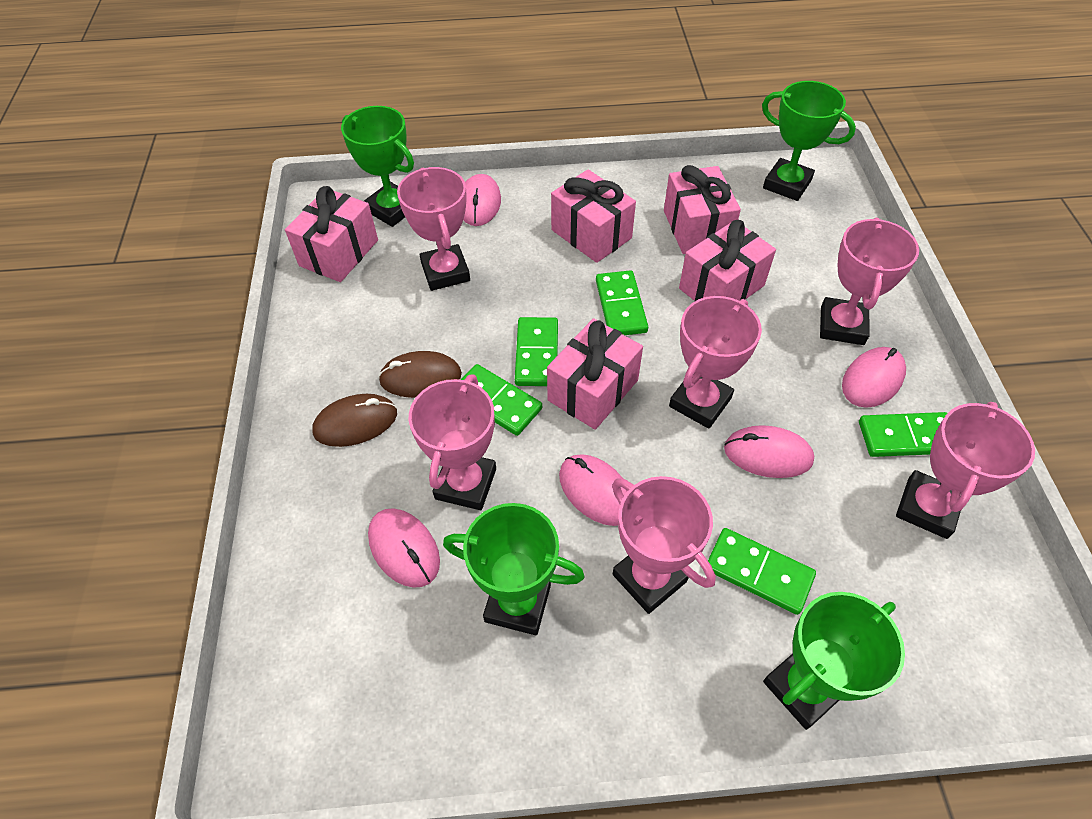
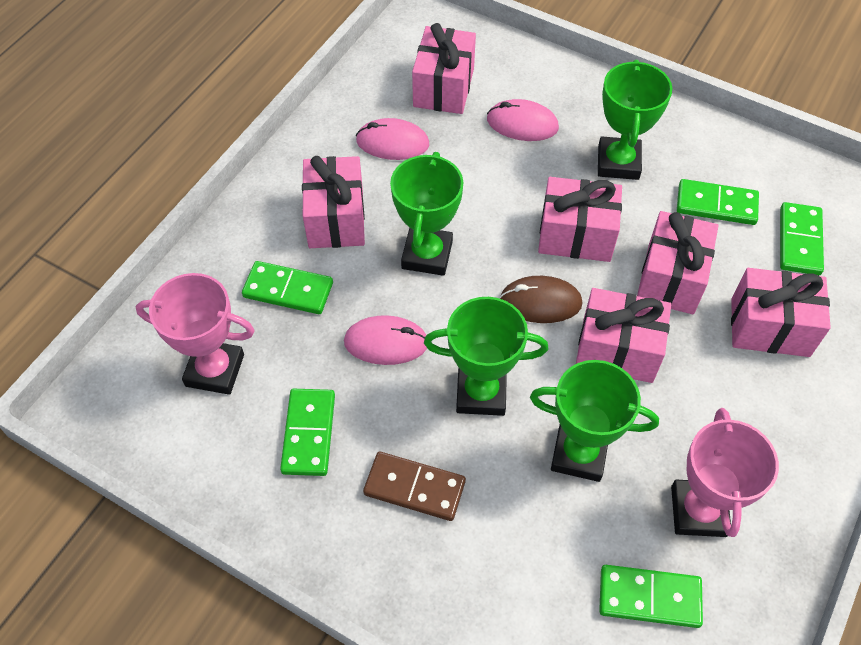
brown domino: none = 0 -> [363,452,466,521] = 1
brown mouse: [312,394,397,447] [378,351,462,398] = 2 -> [500,276,583,323] = 1
pink gift: [285,186,378,282] [547,318,643,430] [551,169,636,263] [664,165,741,254] [679,220,776,301] = 5 -> [302,156,365,248] [412,23,476,114] [538,177,622,262] [576,288,671,383] [637,211,718,314] [731,268,831,357] = 6
pink mouse: [368,508,440,588] [463,174,501,226] [559,454,627,526] [724,425,814,478] [842,347,906,408] = 5 -> [344,315,427,365] [356,118,429,160] [487,99,559,141] = 3
pink trophy: [397,167,470,291] [409,374,496,510] [612,476,716,614] [669,296,762,429] [820,218,919,345] [896,402,1035,539] = 6 -> [136,273,255,395] [671,408,779,537] = 2

